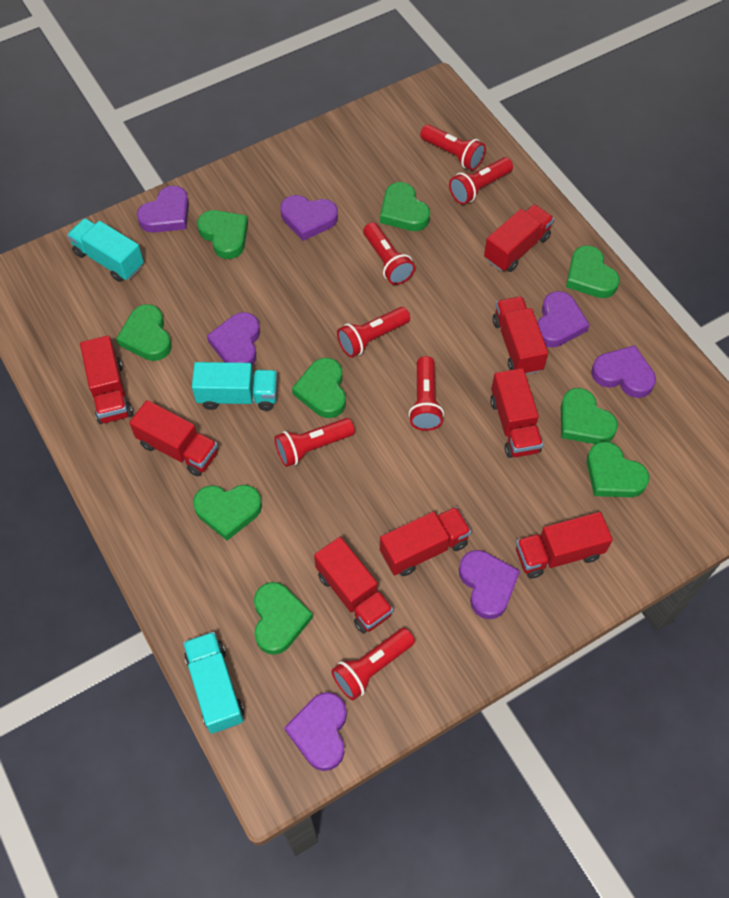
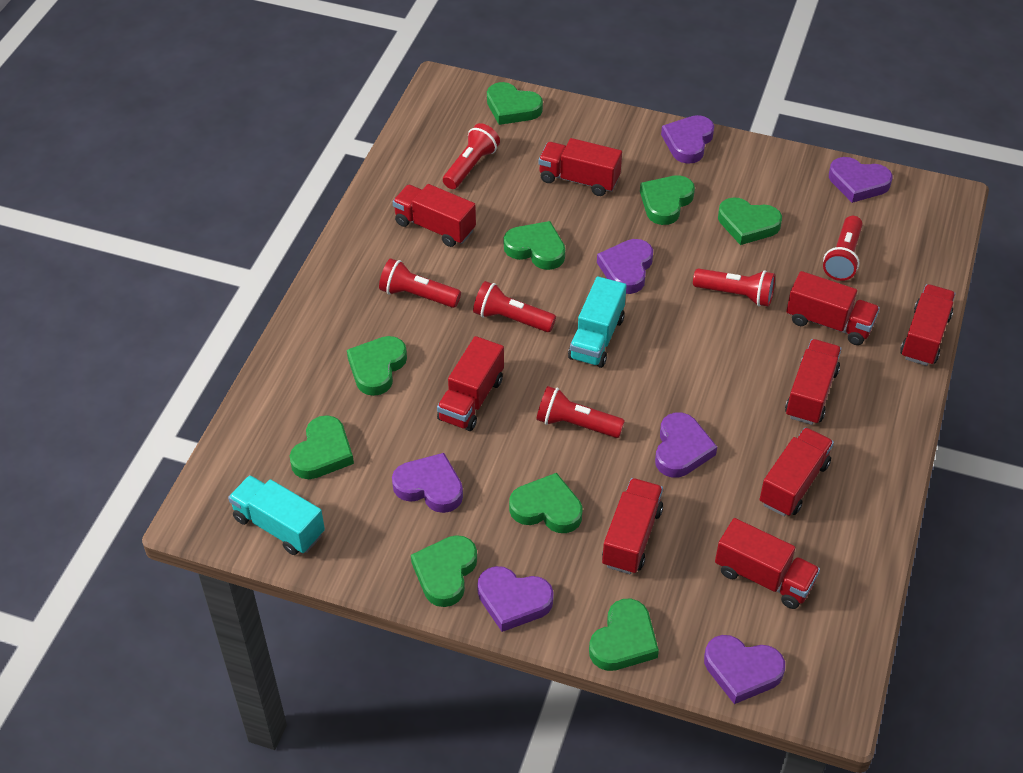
red flashlight: [274,418,355,467] [331,628,415,700] [337,307,410,357] [363,222,415,285] [409,356,444,431] [420,124,486,171] [449,157,513,205] = 7 -> [379,258,461,308] [443,123,500,189] [473,281,556,332] [536,386,625,438] [693,268,775,307] [823,216,863,281] = 6
red truck: [80,335,133,424] [129,400,218,476] [314,537,393,634] [380,507,471,576] [484,204,554,272] [490,368,543,458] [493,296,548,375] [516,512,613,578] = 8 -> [393,184,476,247] [437,336,504,431] [538,138,622,196] [602,478,663,574] [715,518,820,609] [759,427,834,516] [785,339,841,425] [786,271,880,345] [900,284,955,366] = 9
turquoise truck: [67,218,144,282] [183,632,244,734] [192,362,277,411] = 3 -> [228,475,325,555] [568,276,627,368] = 2

